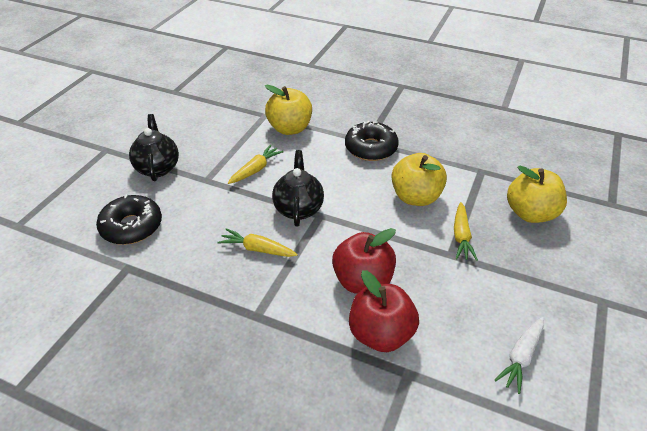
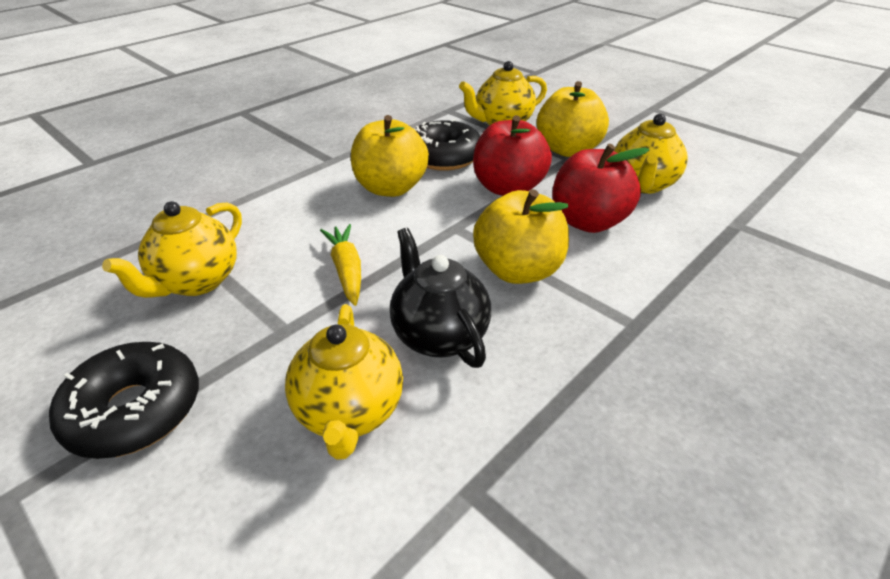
black teapot: [129,114,179,181] [272,150,324,227] = 2 -> [390,228,491,368] = 1
white carrot: [495,317,544,394] = 1 -> none = 0
yellow carrot: [217,228,298,257] [228,145,284,184] [454,202,478,261] = 3 -> [320,224,361,306] = 1
yellow teapot: none = 0 -> [102,201,242,298] [285,304,403,460] [459,61,547,126] [614,114,688,194] = 4

